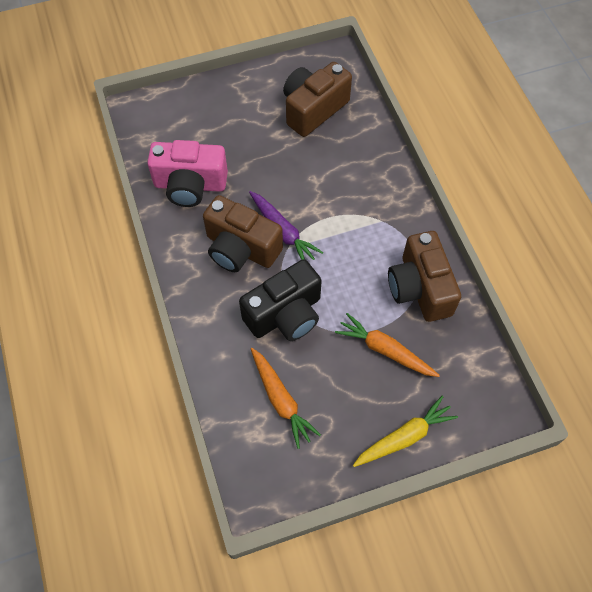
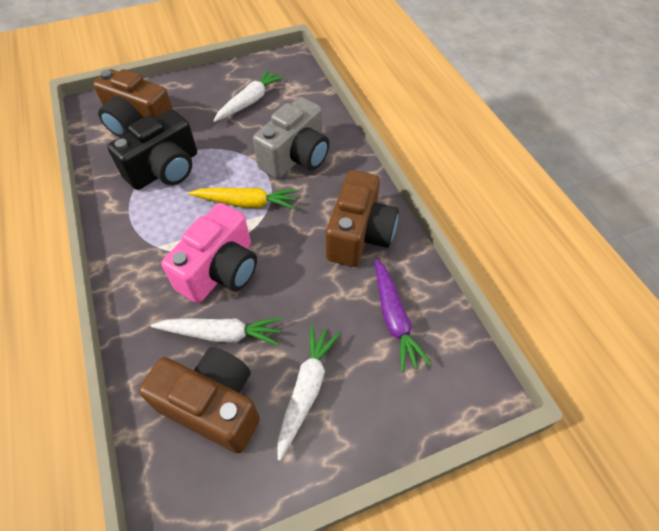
grey camera: none = 0 -> [253,97,329,179] = 1
orange carrot: [251,348,321,449] [335,313,440,377] = 2 -> none = 0
white carrot: none = 0 -> [151,318,282,345] [213,69,285,122] [277,325,340,461] = 3

